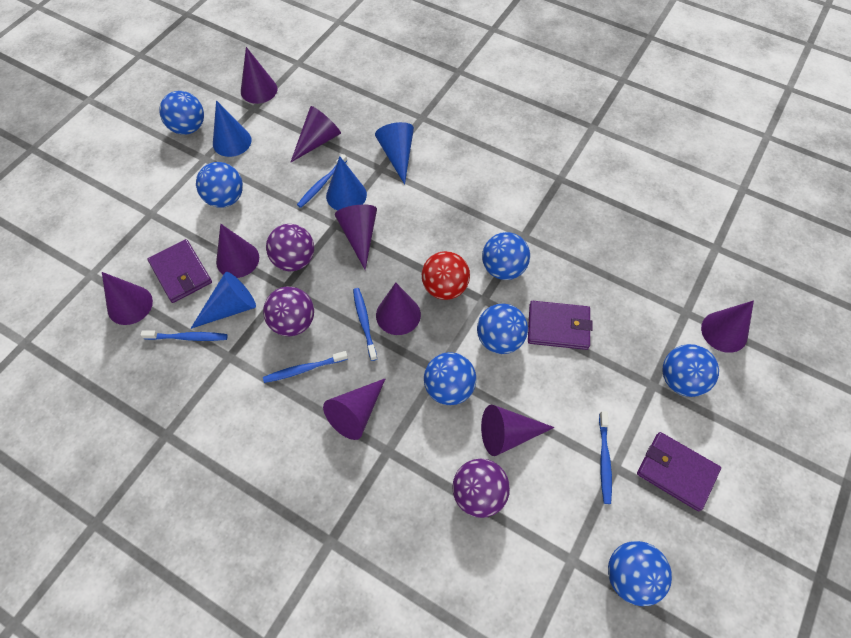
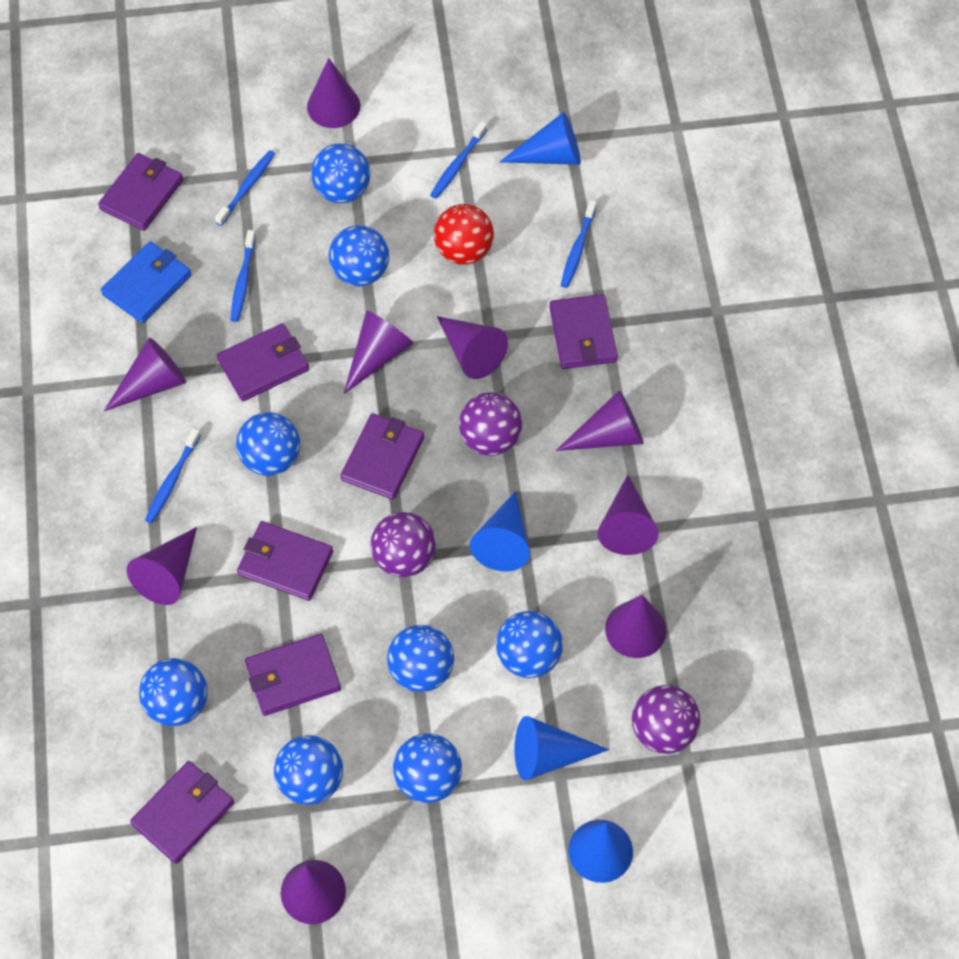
blue ball: [159,91,204,135] [196,162,243,207] [424,352,476,405] [477,303,528,354] [482,232,530,280] [608,541,672,606] [662,344,719,397] = 7 -> [139,658,208,726] [236,412,300,476] [274,735,343,805] [311,143,370,203] [329,225,389,286] [387,625,454,692] [393,733,462,803] [496,611,563,678] = 8
blue wallet: none = 0 -> [101,241,192,323] = 1
purple wallet: [148,239,212,303] [528,301,592,350] [637,432,721,511] = 3 -> [98,153,183,231] [130,761,234,864] [217,323,309,401] [237,521,333,601] [245,633,341,716] [340,413,424,500] [549,294,618,369] = 7

